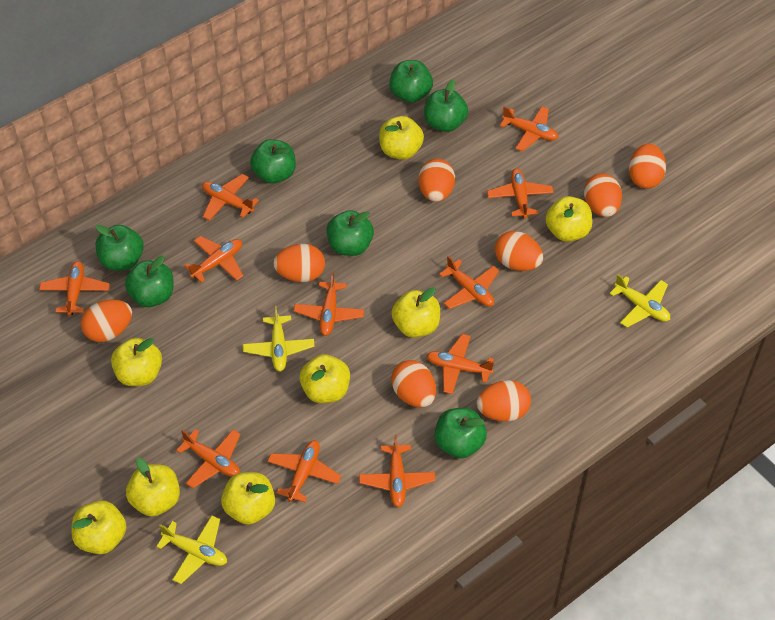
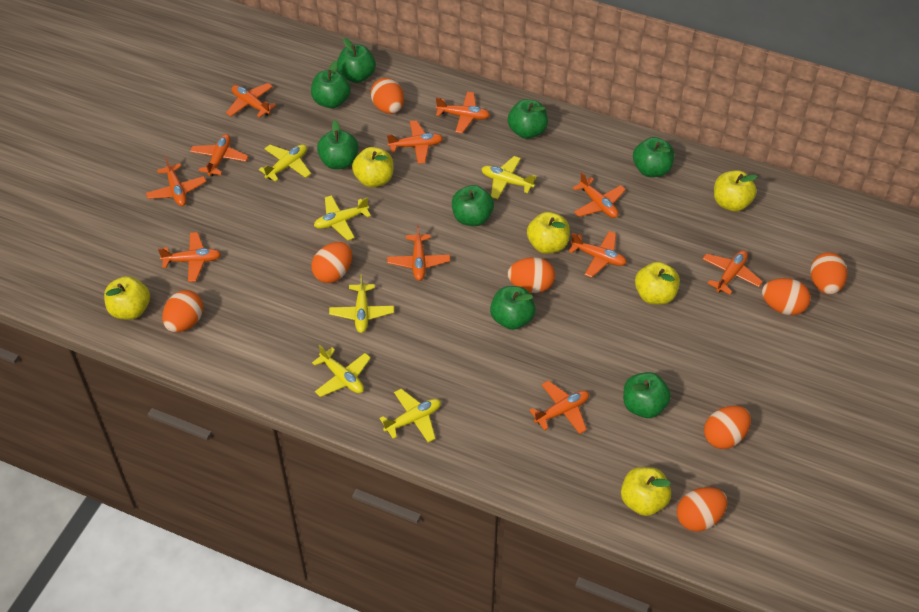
green apple: [95,225,144,270] [125,255,174,307] [250,139,296,184] [326,210,374,256] [389,60,433,103] [424,79,468,132] [434,408,487,458] = 7 -> [311,61,351,108] [317,120,359,169] [337,38,376,83] [452,185,494,226] [490,286,536,330] [508,99,548,139] [623,372,671,418] [633,137,674,177] = 8
yellow apple: [71,501,126,554] [111,338,162,386] [126,457,180,517] [221,472,275,525] [300,354,350,403] [379,116,424,160] [391,287,440,338] [545,196,592,242] = 8 -> [104,276,150,320] [352,147,393,188] [527,212,570,254] [621,467,671,516] [635,262,680,305] [714,170,758,211] = 6
yellow plane: [156,516,227,584] [243,306,315,371] [609,274,670,328] = 3 -> [259,144,311,182] [312,345,371,397] [314,195,371,240] [329,274,394,333] [379,389,441,443] [482,156,537,199] = 6

